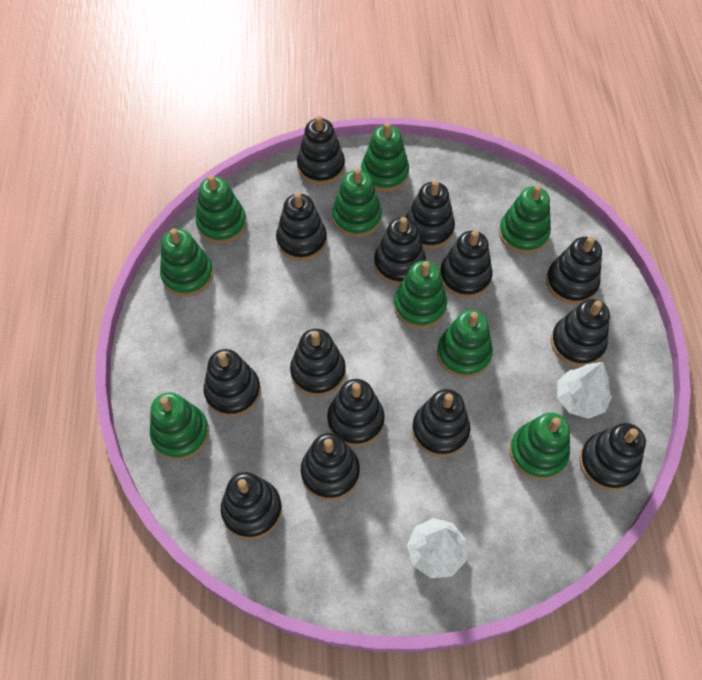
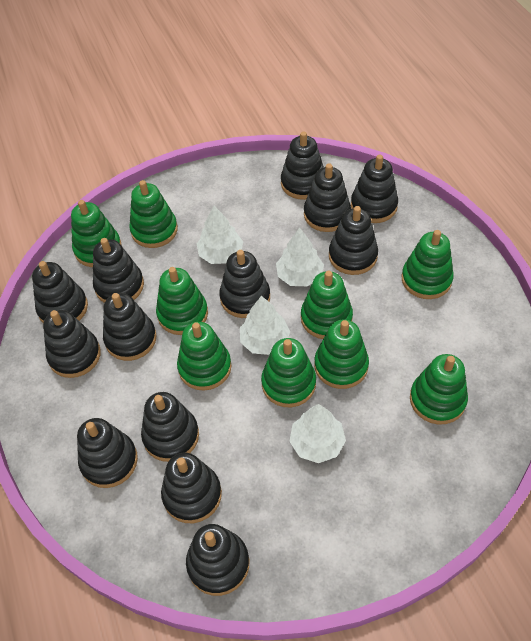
black stacking toy: [204,349,261,417] [221,472,282,540] [276,192,327,261] [290,329,346,397] [297,115,345,185] [301,433,360,501] [327,379,385,447] [374,217,426,285] [406,180,455,249] [412,389,470,457] [440,230,493,298] [546,237,602,305] [551,299,610,367] [579,423,646,491] = 14 -> [32,261,88,323] [43,310,101,378] [77,418,138,488] [93,238,144,303] [103,293,157,361] [141,392,199,462] [161,452,222,523] [186,524,249,596] [219,250,270,318] [281,132,324,200] [304,164,351,232] [329,206,378,275] [351,155,398,223] = 13
white tree: [407,518,467,578] [557,362,612,419] = 2 -> [197,206,243,264] [240,296,290,355] [276,228,324,286] [289,404,346,463] = 4

